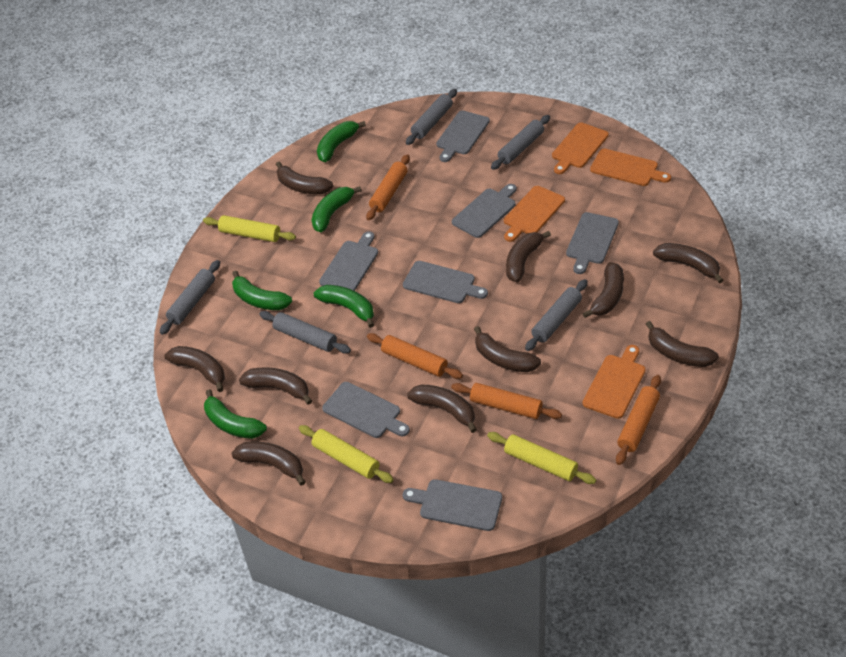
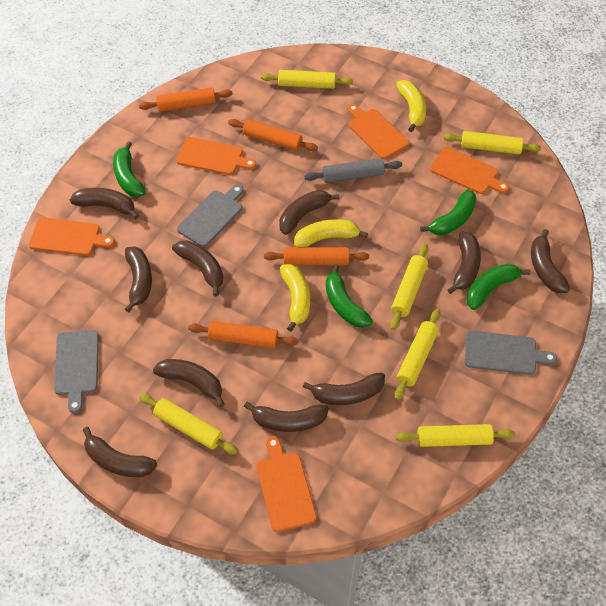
green banana: [204,389,267,439] [232,271,292,310] [312,186,362,232] [314,285,374,328] [317,121,366,162] = 5 -> [113,141,146,197] [326,264,373,328] [420,189,477,235] [467,263,530,310] = 4
grey cutting board: [319,231,378,291] [322,382,410,438] [403,261,488,303] [403,479,502,531] [436,111,490,162] [452,184,517,238] [566,212,619,274] = 7 -> [54,330,99,413] [177,185,244,247] [465,331,557,375] = 3
grey rolling pin: [160,260,220,335] [259,311,351,354] [406,89,457,145] [491,115,550,170] [525,279,588,351] = 5 -> [305,158,402,183] = 1
orange cutting board: [504,186,565,242] [552,122,609,174] [583,345,646,419] [590,149,671,186] = 4 -> [29,217,115,256] [176,137,256,175] [256,436,317,532] [348,104,409,159] [430,147,509,194] = 5
yellow banana: none = 0 -> [280,264,310,331] [294,219,368,247] [396,80,426,132] = 3
yellow rolling pin: [203,215,296,242] [299,425,394,483] [487,432,596,484] = 3 -> [139,394,238,455] [261,70,353,89] [390,244,428,330] [394,309,441,400] [396,424,515,447] [443,131,541,154] = 6

